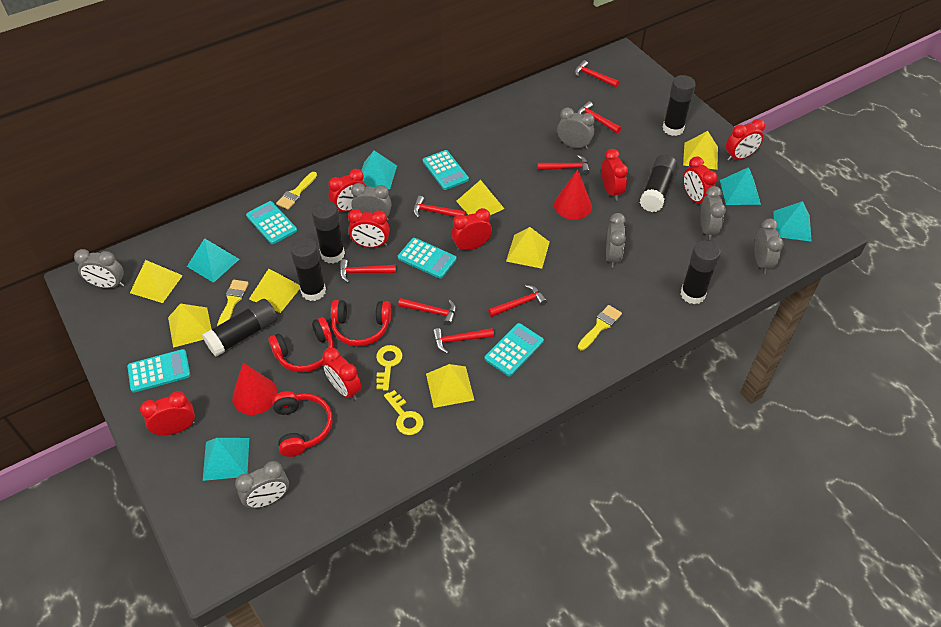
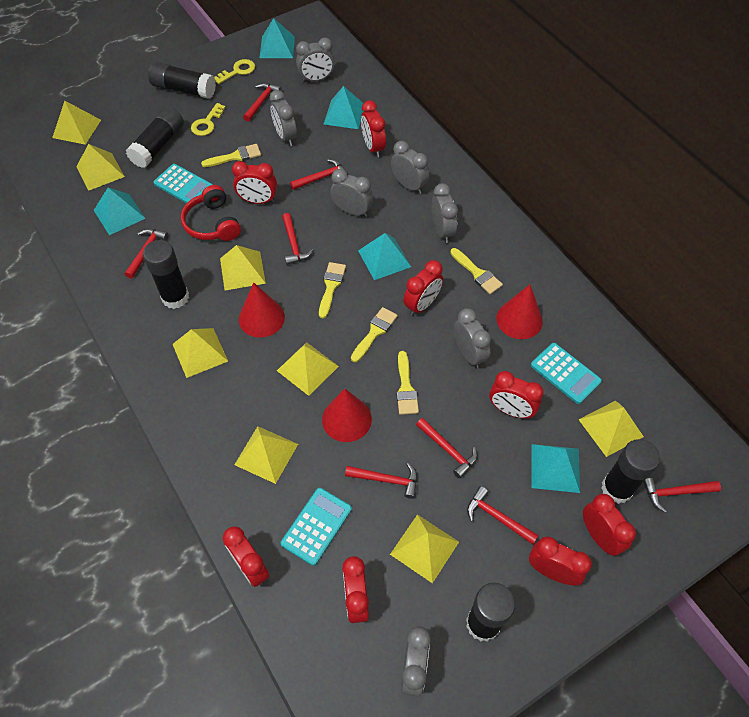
black glue stick: [202,299,278,357] [290,237,326,301] [311,200,345,264] [640,154,677,212] [663,75,696,136] [680,240,721,304] = 6 -> [126,107,184,168] [143,240,189,309] [148,62,216,99] [466,583,515,642] [601,439,660,504] = 5
red cone: [232,363,278,415] [554,169,592,220] = 2 -> [239,282,285,338] [322,389,372,442] [497,284,543,339] = 3
red headphones: [268,317,333,372] [272,391,332,457] [331,300,391,346] = 3 -> [181,185,241,241] = 1
turquoise calculator: [127,349,190,393] [246,201,297,244] [398,238,456,279] [423,150,469,190] [485,323,544,376] = 5 -> [154,164,213,206] [281,488,352,566] [531,343,602,404] = 3
yellow brush: [217,280,249,326] [276,172,317,210] [578,305,622,350] = 3 -> [201,144,261,167] [319,262,346,318] [351,307,398,362] [397,351,419,415] [450,248,503,294] = 5
yellow pyramid: [130,260,183,303] [168,303,211,348] [249,269,300,313] [426,364,474,408] [456,180,505,215] [506,227,550,269] [683,131,718,170] = 7 -> [52,101,101,145] [76,144,125,191] [173,328,228,378] [220,245,266,290] [234,426,298,484] [277,342,339,396] [390,514,459,583] [579,400,644,457] = 8

